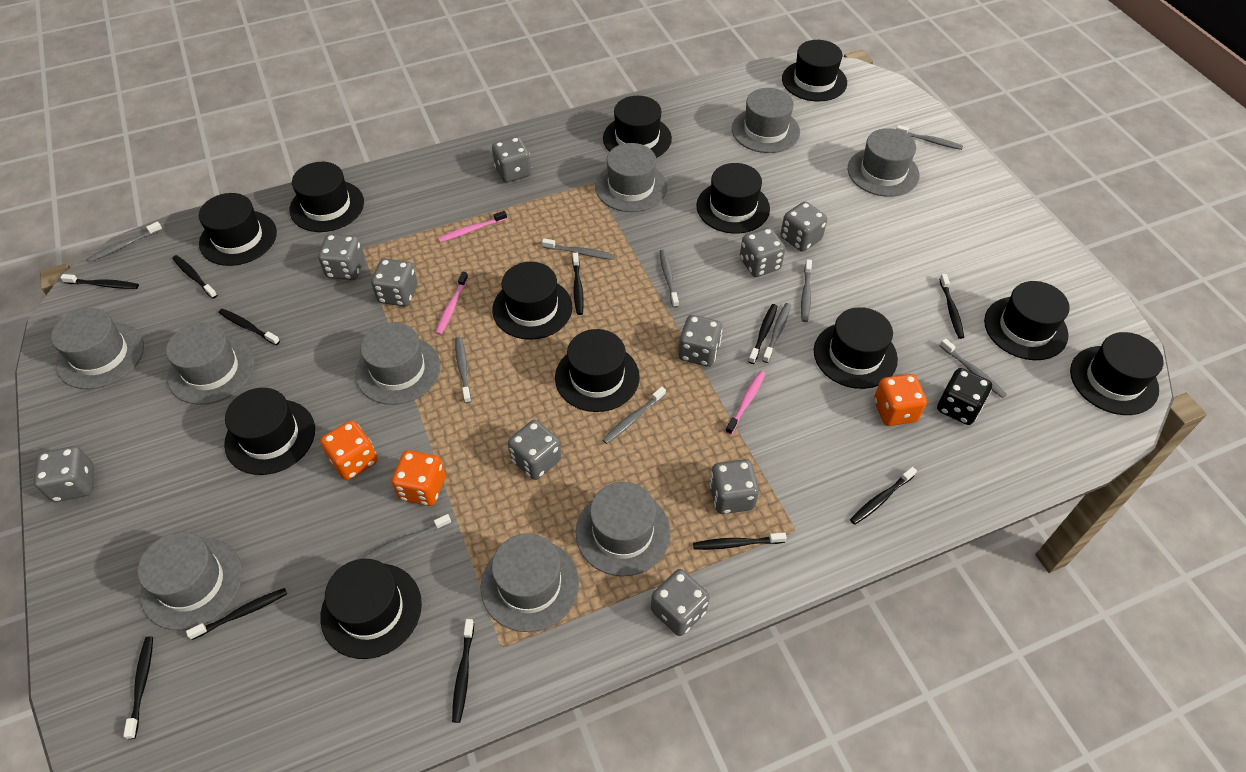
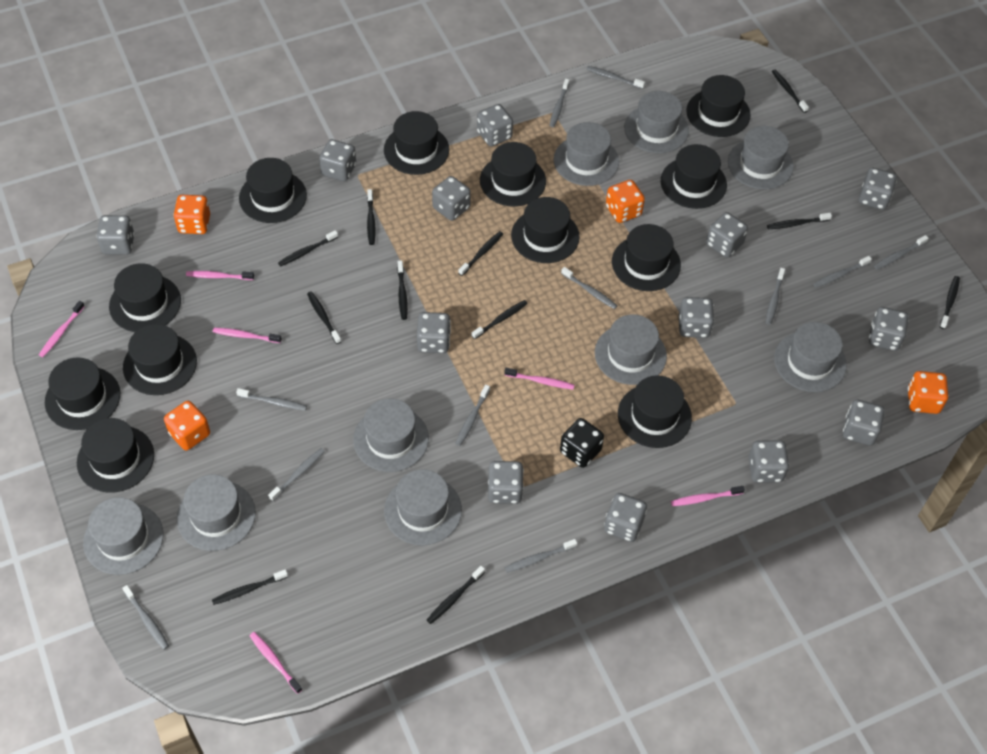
grey dice: [34,446,94,502] [318,234,364,280] [371,258,418,306] [492,137,531,183] [508,420,561,480] [651,569,710,636] [678,315,722,367] [709,459,759,514] [740,227,785,277] [781,201,827,252] = 10 -> [96,215,135,255] [319,139,356,181] [417,312,451,353] [432,176,471,221] [477,104,513,146] [488,461,524,504] [604,493,647,542] [679,297,714,338] [706,212,748,258] [749,440,789,483] [843,400,885,446] [859,168,897,210] [869,307,909,351] = 13
grey toothbrush: [88,222,162,262] [362,514,451,560] [455,337,471,403] [542,238,615,260] [602,387,666,444] [660,249,679,308] [762,303,791,363] [801,259,812,322] [896,125,963,150] [940,338,1007,398] = 10 -> [122,585,169,650] [236,388,307,411] [268,448,325,501] [455,385,490,446] [505,539,577,573] [549,79,569,127] [561,267,617,309] [587,66,645,89] [766,268,785,325] [813,256,872,288] [874,235,928,270] = 11
orange dice: [320,420,378,480] [392,450,445,506] [874,374,927,426] = 3 -> [164,401,210,450] [173,195,210,234] [606,180,645,223] [908,371,948,414] = 4
pink toothbrush: [436,272,468,335] [438,211,507,242] [725,371,765,435] = 3 -> [39,301,85,357] [186,271,254,280] [213,328,282,343] [250,632,302,694] [504,368,574,390] [671,486,745,506] = 6

